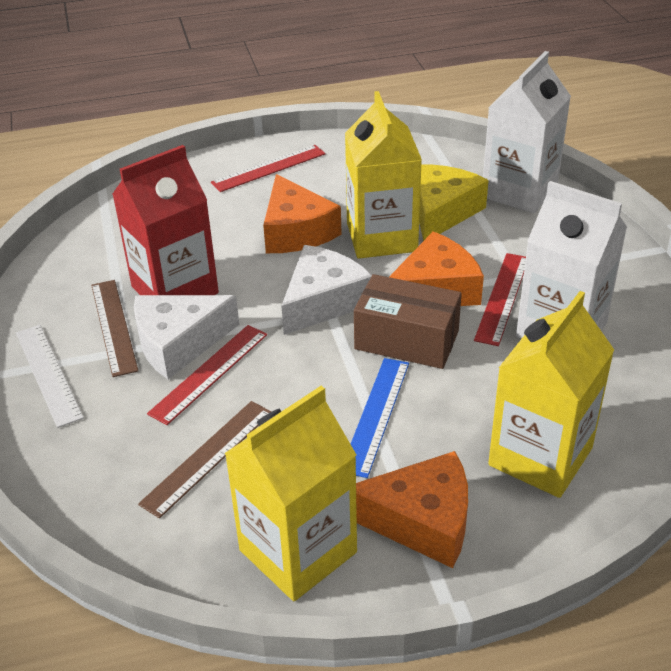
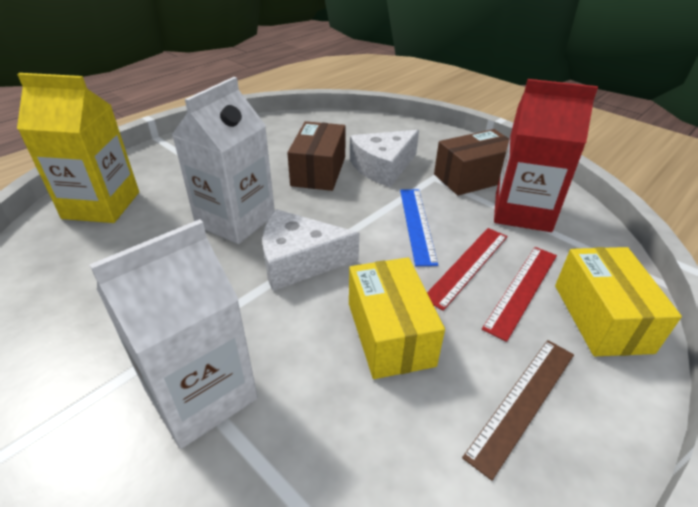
brown box: [354,274,462,369] = 1 -> [287,121,346,191] [434,129,509,196] = 2
brown ruler: [91,280,138,377] [138,401,271,518] = 2 -> [462,340,574,481] = 1
orange cheese: [263,174,342,253] [356,451,468,568] [389,231,484,306] = 3 -> none = 0
red ruler: [147,325,267,425] [211,145,326,192] [474,253,526,346] = 3 -> [427,228,507,311] [482,247,557,342] = 2
white ruler: [16,325,84,428] = 1 -> none = 0
yellow box: none = 0 -> [349,257,445,379] [555,247,682,356] = 2
yellow carton: [224,386,357,601] [345,91,422,259] [488,291,614,498] = 3 -> [17,73,139,223] = 1
yellow cheese: [419,164,489,241] = 1 -> none = 0

